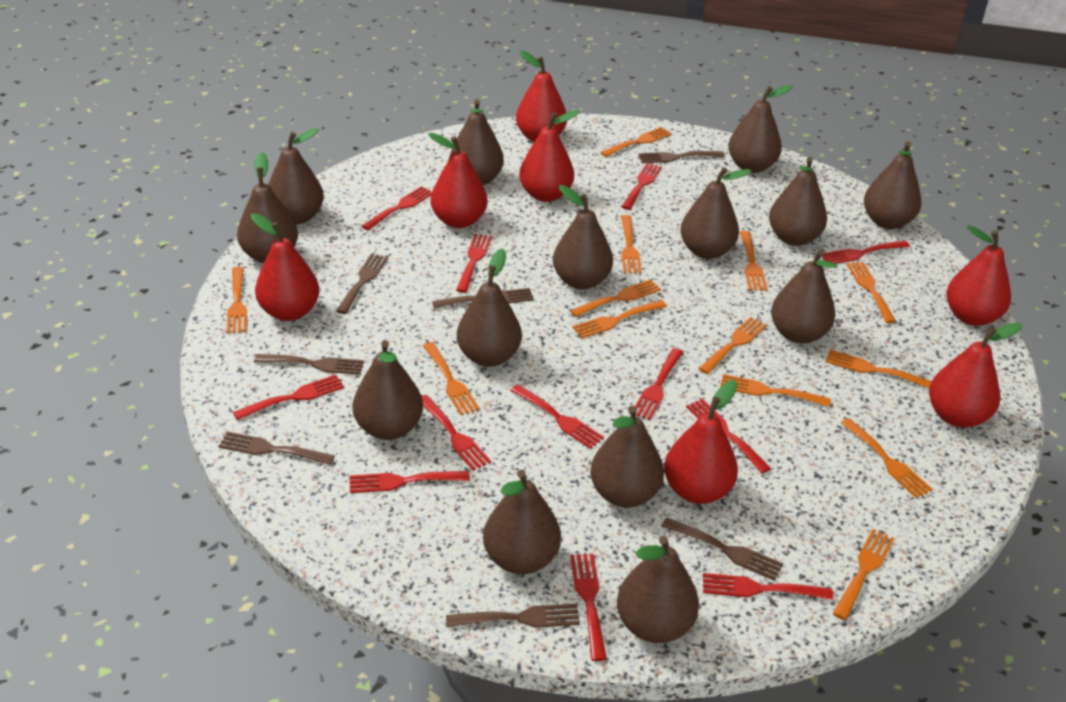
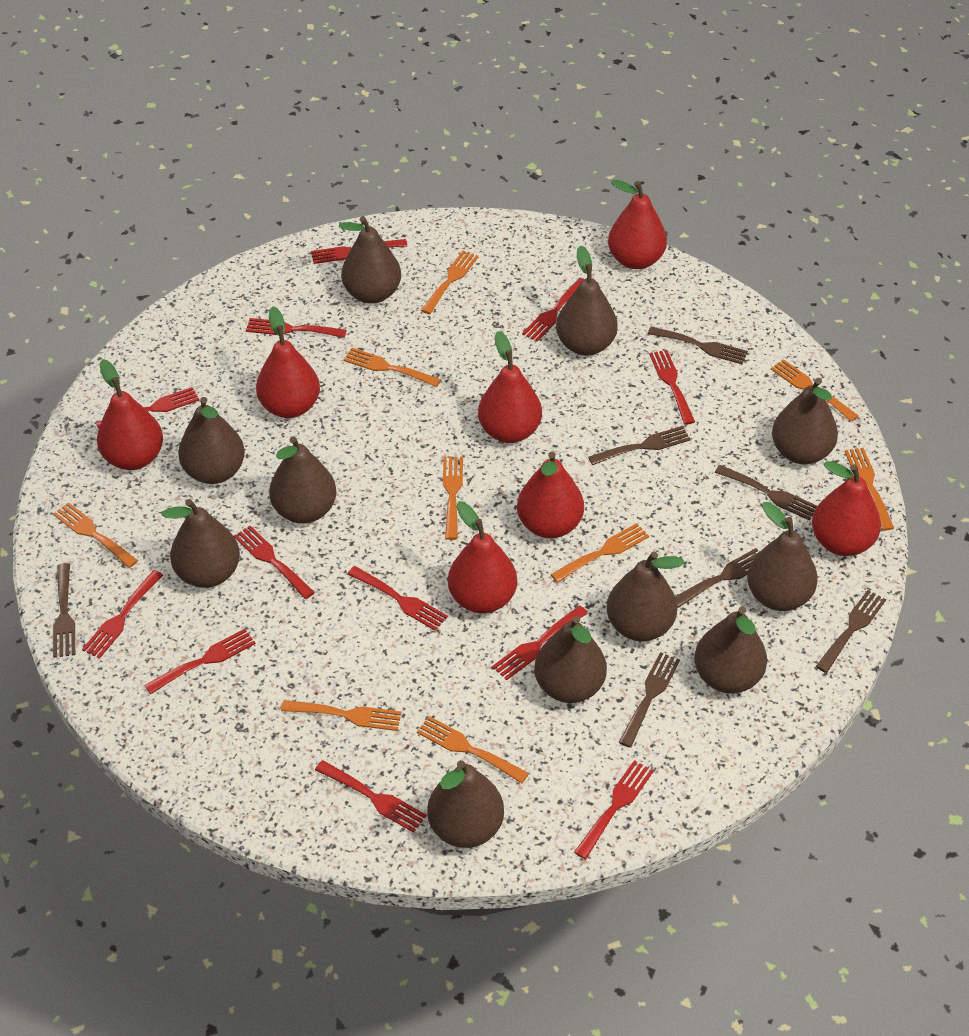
brown pear: [237,152,298,263] [268,128,324,224] [353,340,423,440] [450,99,504,185] [457,248,522,367] [483,470,561,574] [553,185,613,290] [590,406,664,508] [617,536,699,643] [680,167,751,259] [728,85,793,173] [769,157,827,246] [771,250,837,344] [864,141,922,229] = 14 -> [162,499,240,588] [178,397,245,484] [269,436,336,524] [338,216,401,304] [427,760,504,848] [534,616,607,703] [556,245,618,356] [607,551,685,641] [694,607,767,694] [747,502,818,611] [772,378,838,464] = 11
orange fork: [227,267,247,334] [423,342,480,415] [570,279,661,317] [572,300,667,338] [600,127,672,157] [621,215,642,273] [698,317,767,374] [720,374,831,407] [740,231,768,291] [825,349,932,388] [833,529,895,620] [841,418,933,499] [847,262,896,323] = 13 -> [53,502,138,568] [281,700,402,731] [343,348,441,387] [417,716,529,783] [421,251,479,314] [443,457,463,540] [550,523,649,583] [771,359,859,422] [845,448,894,531] = 9

